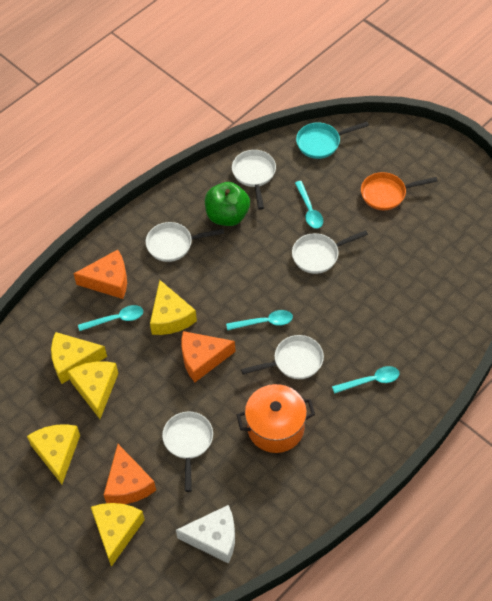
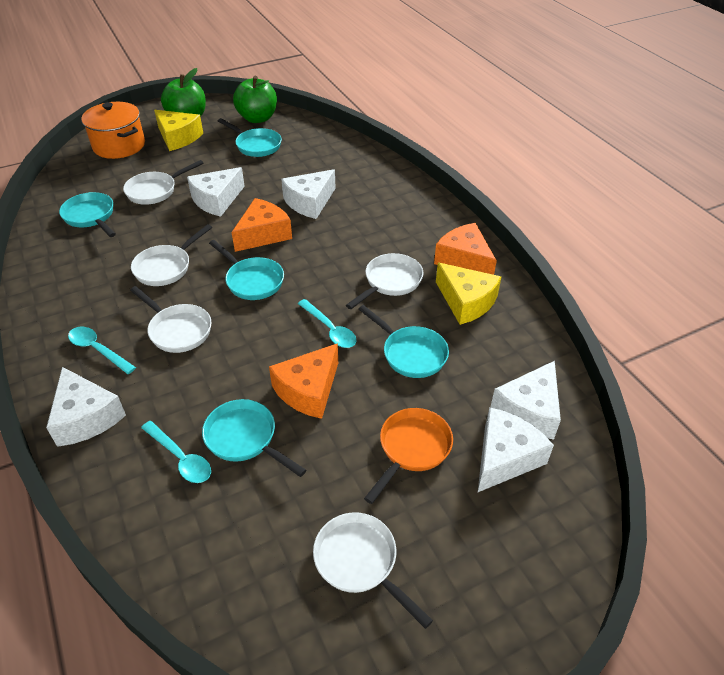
green apple: [205,182,250,226] = 1 -> [161,68,206,117] [233,76,277,123] = 2
turquoise pan: [296,122,369,159] = 1 -> [59,192,116,237] [202,399,306,477] [209,240,284,300] [218,118,282,157] [359,305,449,378] = 5
turquoise spoon: [78,305,143,331] [226,310,293,330] [295,181,323,229] [332,366,399,394] = 4 -> [68,327,136,374] [141,421,211,483] [298,299,356,348] = 3
white cheese: [176,505,235,564] = 1 -> [46,367,126,447] [187,167,245,217] [281,169,336,219] [478,407,554,492] [491,361,561,439] = 5
yellow cheese: [27,424,80,484] [51,332,107,384] [67,361,119,419] [91,503,145,567] [150,280,197,335] = 5 -> [154,110,203,151] [436,262,501,325] = 2

